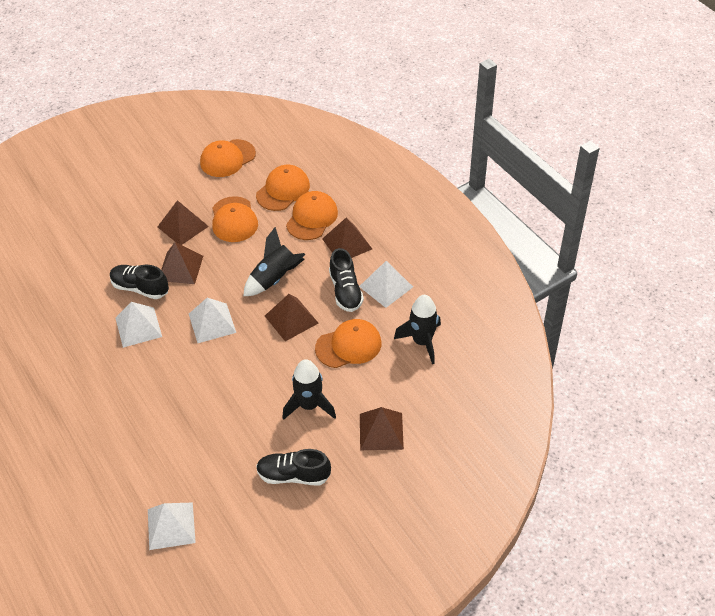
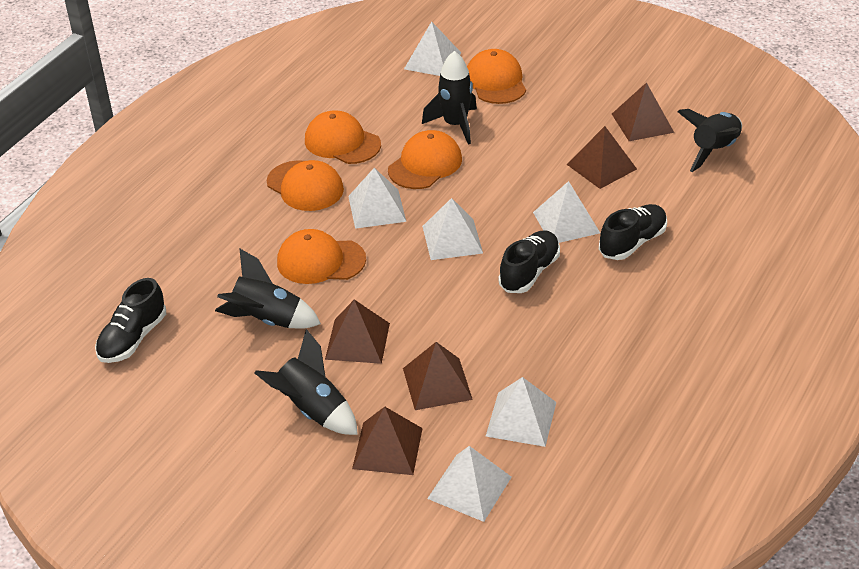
black rocket: [243,227,306,296] [282,359,336,420] [394,295,441,364] = 3 -> [215,249,321,329] [254,329,358,435] [422,51,477,145] [677,109,742,172] = 4
white pyramid: [115,302,162,348] [148,503,196,550] [189,298,236,343] [359,261,413,308] = 4 -> [348,168,406,229] [404,21,461,76] [422,198,483,260] [427,446,512,522] [486,377,556,447] [533,181,600,243] = 6

